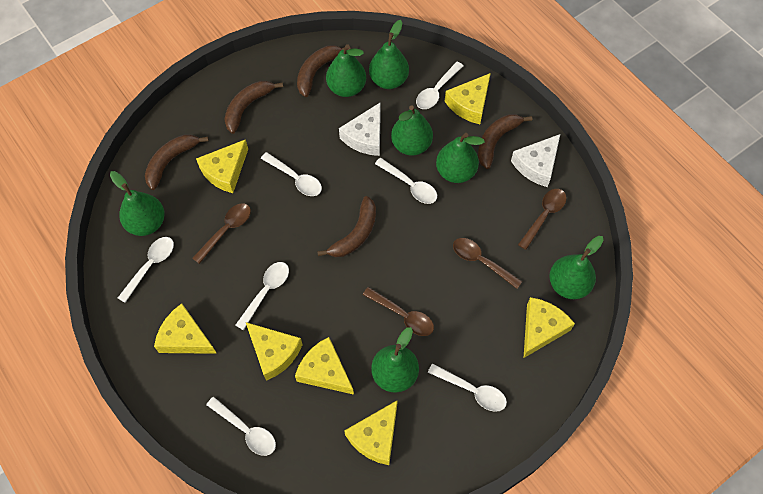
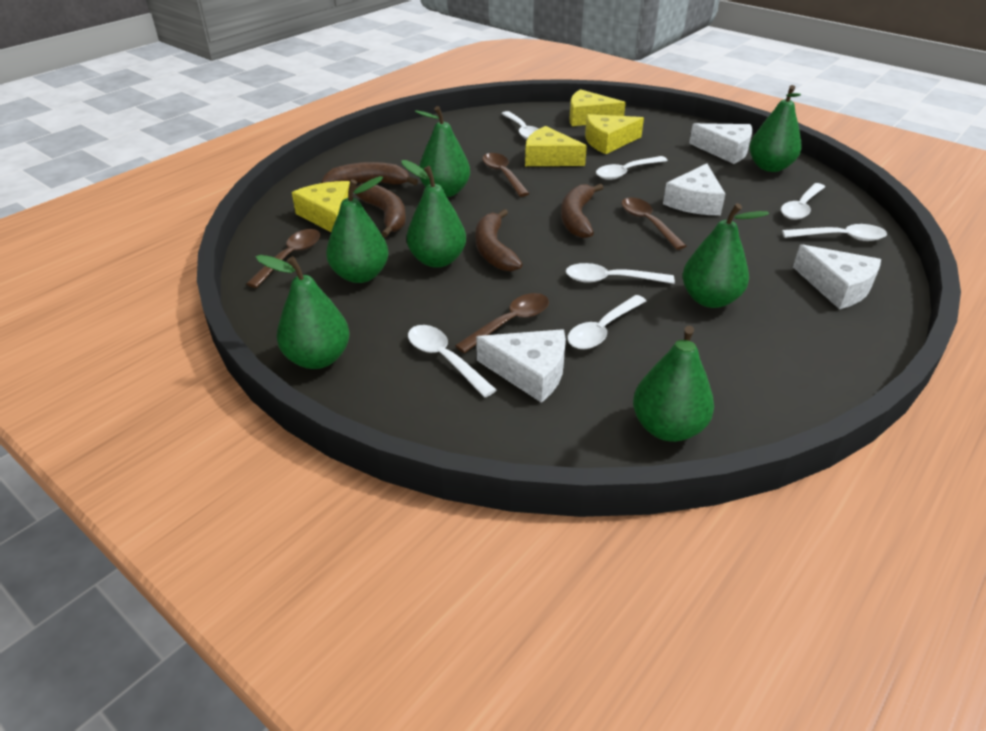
brown banana: [145,134,209,190] [224,81,283,134] [297,45,351,97] [317,196,376,257] [478,114,532,169] = 5 -> [321,162,418,185] [353,183,406,238] [476,209,523,272] [561,183,604,238] = 4
white cheese: [339,102,381,156] [511,134,560,187] = 2 -> [476,329,566,403] [663,163,725,215] [689,123,753,164] [793,244,881,309] = 4
yellow cheese: [154,303,217,354] [196,139,248,193] [246,322,303,381] [295,337,354,395] [344,400,398,465] [445,73,491,124] [524,297,575,358] = 7 -> [292,181,350,232] [525,126,587,166] [569,89,626,126] [585,114,644,154] = 4

